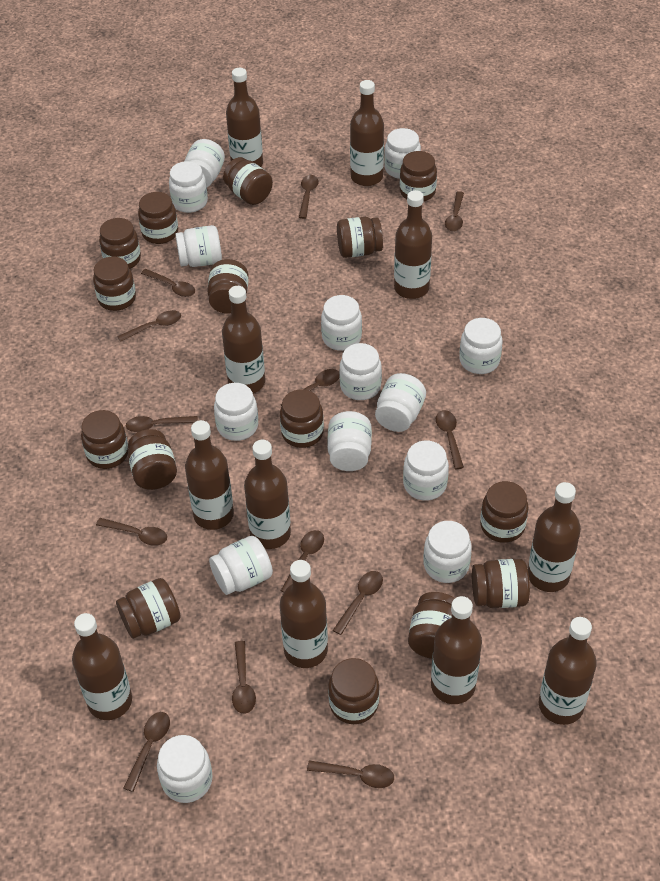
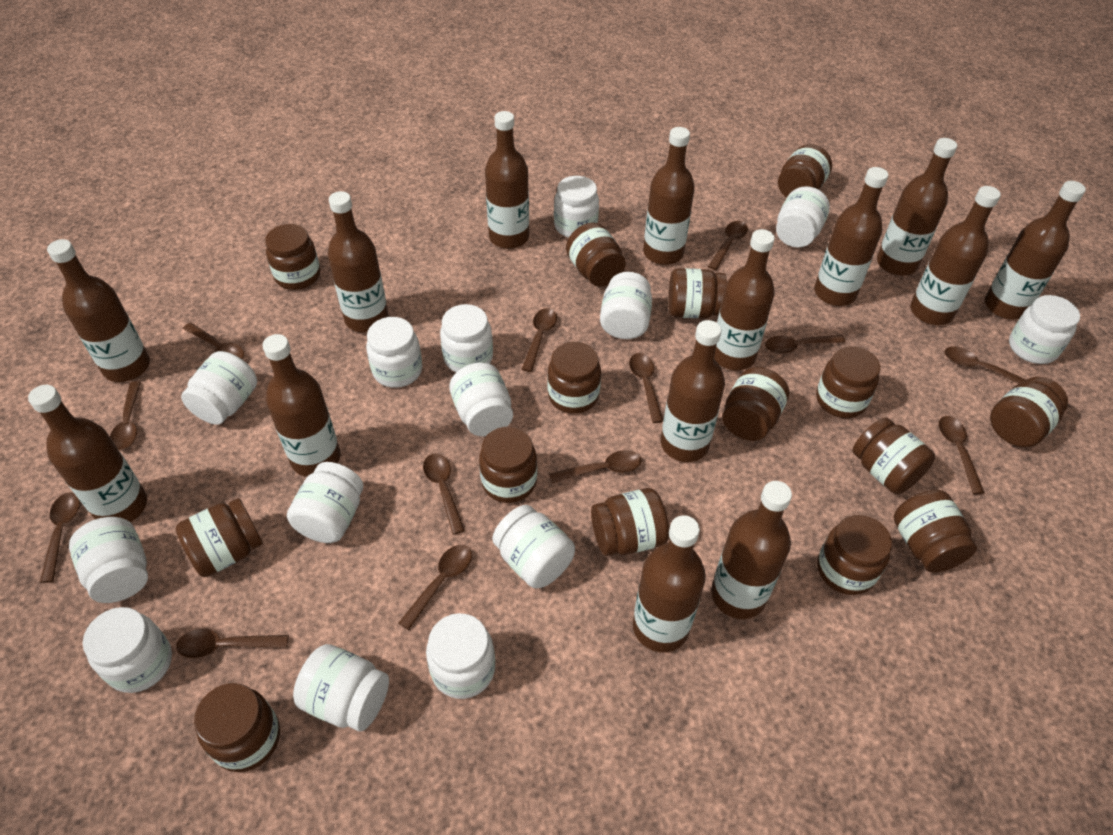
brown bottle: [72,613,132,720] [185,420,234,530] [222,286,265,394] [226,68,263,167] [244,440,291,549] [280,560,328,668] [350,80,384,186] [394,190,432,299] [431,596,482,704] [528,482,581,592] [539,617,597,725] = 11 -> [28,385,147,522] [47,239,150,382] [262,334,340,477] [328,191,388,332] [485,111,529,249] [633,515,706,653] [643,127,695,265] [661,320,725,462] [711,481,792,619] [714,229,775,370] [814,167,888,306] [877,138,957,276] [910,186,1001,325] [985,181,1086,320] = 14

